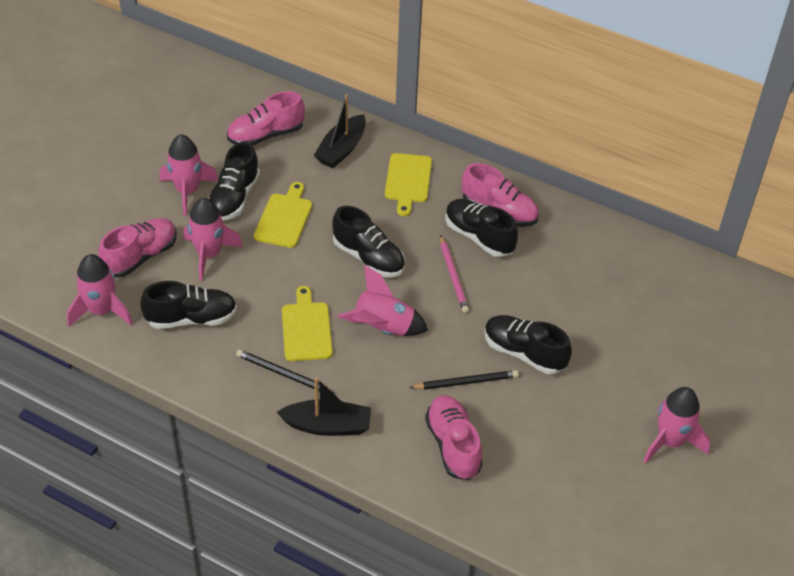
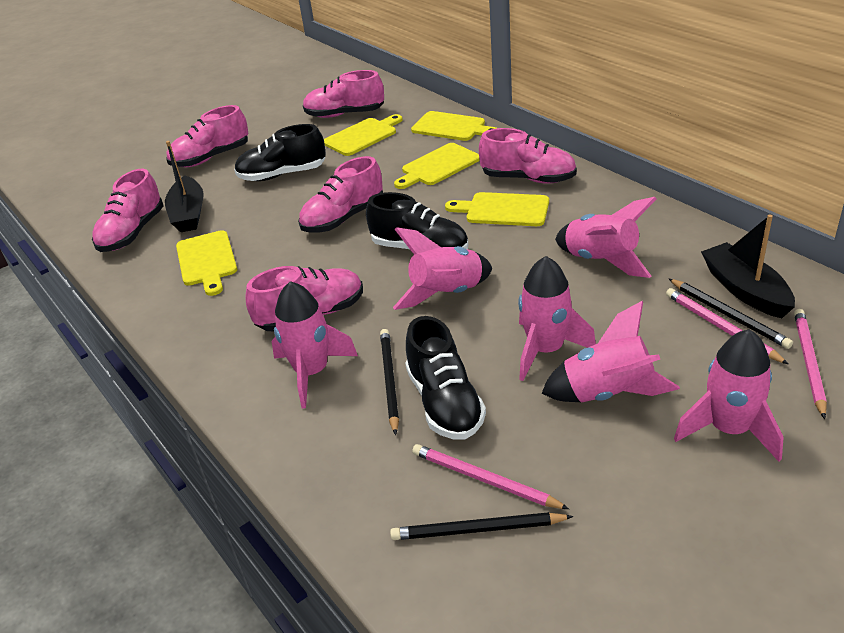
black pencil: [236,350,335,394] [410,370,519,390] = 2 -> [380,329,399,435] [390,512,573,540] [669,279,793,349] = 3
black shoe: [140,281,237,329] [208,142,260,221] [332,206,405,277] [445,199,518,257] [484,315,572,374] = 5 -> [234,124,326,181] [366,192,468,249] [405,316,486,440] = 3
pink pencil: [440,235,469,313] = 1 -> [412,444,569,509] [666,288,788,364] [794,309,827,419] = 3
pink rocket: [67,254,133,327] [160,134,218,216] [184,198,243,281] [338,265,428,336] [643,387,710,464] = 5 -> [272,281,358,408] [393,227,492,310] [518,256,596,381] [542,301,680,402] [555,197,656,278] [674,329,784,462] = 6
pink shoe: [98,218,177,277] [227,91,305,146] [425,395,483,480] [462,163,539,227] = 4 -> [92,169,164,252] [166,105,248,167] [245,266,363,332] [298,156,383,232] [303,70,384,118] [479,128,577,184] = 6
yellow cutting board: [254,182,312,248] [282,286,333,361] [385,153,432,216] = 3 -> [176,230,237,296] [324,114,403,156] [394,143,480,189] [411,111,496,141] [445,192,549,226] = 5

